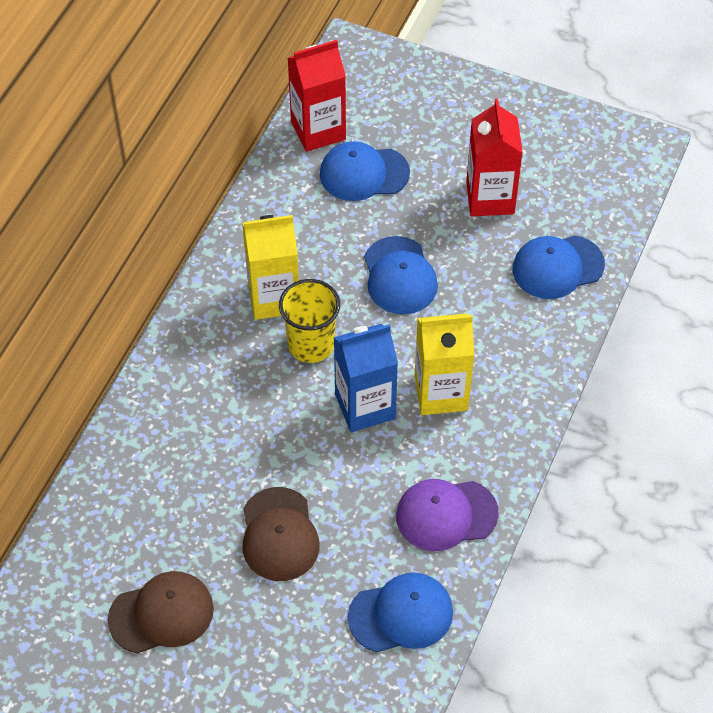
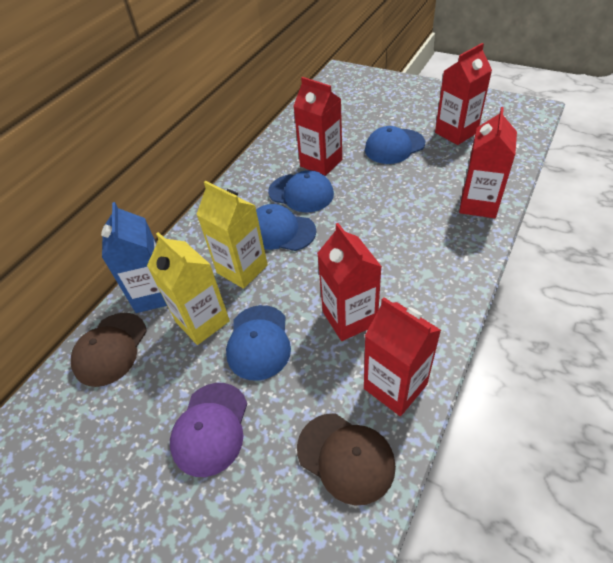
red carton: [288,40,346,152] [466,99,523,216] = 2 -> [294,77,342,176] [317,223,382,341] [364,297,441,416] [435,43,492,145] [459,107,517,218] = 5
yellow cup: [279,279,340,363] = 1 -> none = 0

